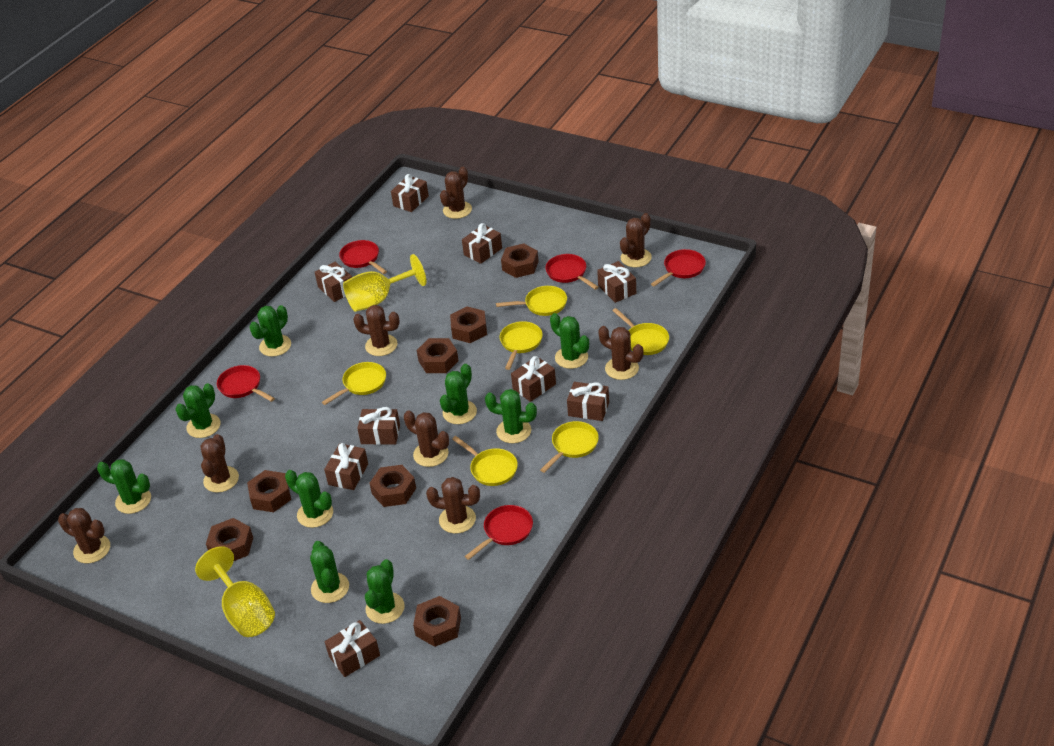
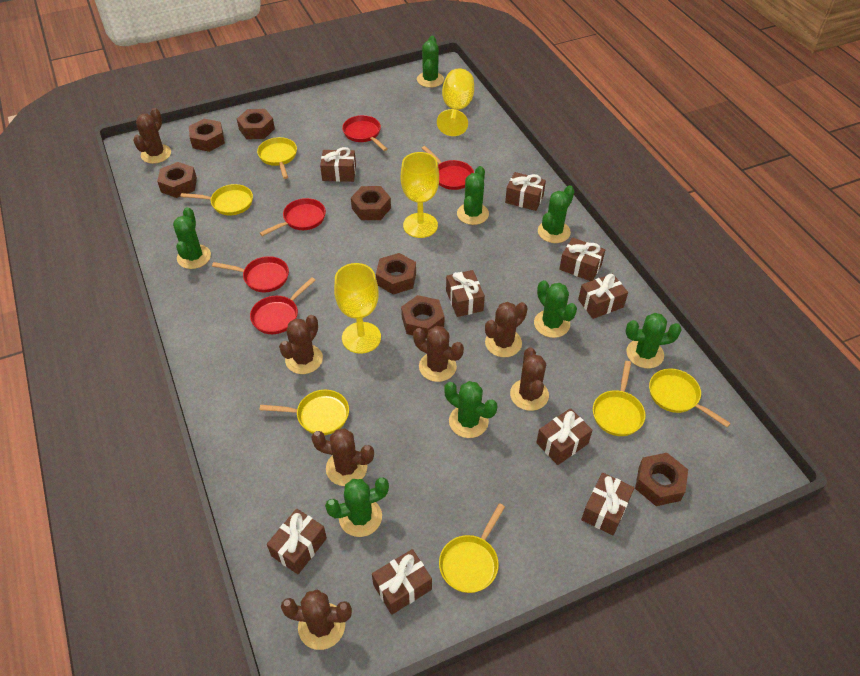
brown cactus: [58,508,110,563] [200,434,239,493] [353,305,400,356] [404,410,449,467] [426,477,480,533] [440,167,472,219] [598,326,643,380] [620,213,652,267] = 8 -> [133,108,171,164] [279,315,323,374] [281,589,352,650] [311,428,374,486] [413,326,464,382] [485,302,528,357] [510,347,549,411] = 7
green cactus: [97,459,151,514] [175,383,220,438] [249,305,291,357] [285,470,333,528] [310,541,349,603] [365,559,405,624] [440,364,477,424] [485,389,537,443] [550,313,589,369] = 9 -> [173,207,211,269] [325,478,389,537] [417,36,444,88] [444,381,497,438] [457,166,489,225] [534,280,577,338] [538,185,575,243] [626,313,682,369] = 8
yellow goblet: [195,546,275,637] [343,254,426,312] = 2 -> [334,263,381,354] [401,152,439,238] [437,68,474,136] = 3

